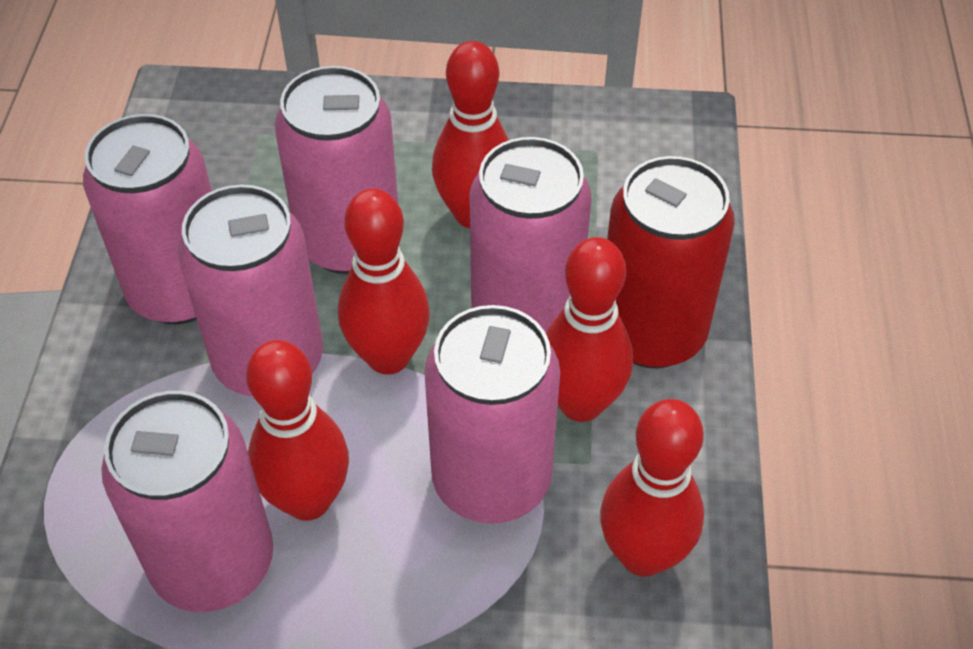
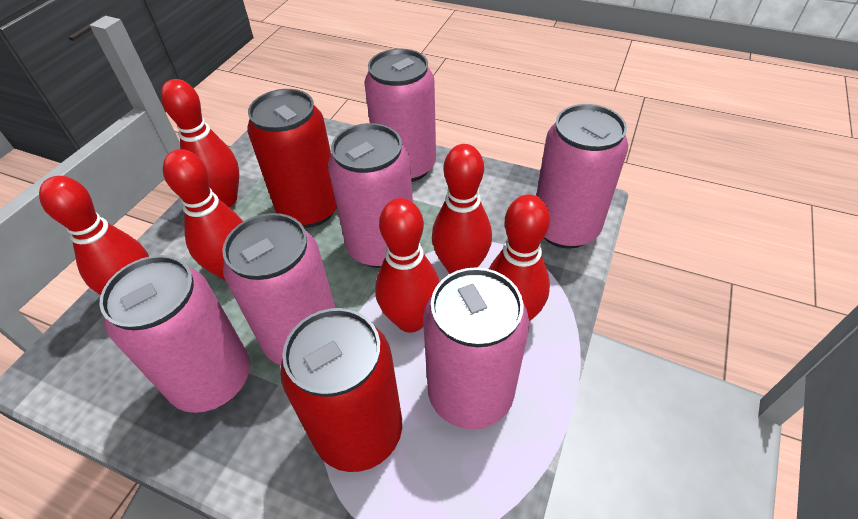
red bowling pin: [246,340,349,521] [338,188,430,374] [432,41,509,228] [546,237,633,422] [600,399,704,577] = 5 -> [39,176,149,295] [161,79,239,207] [163,149,243,281] [375,198,439,333] [432,144,492,274] [489,195,550,321] = 6
red can: [607,156,735,368] = 1 -> [247,89,337,228] [280,308,402,472] = 2

